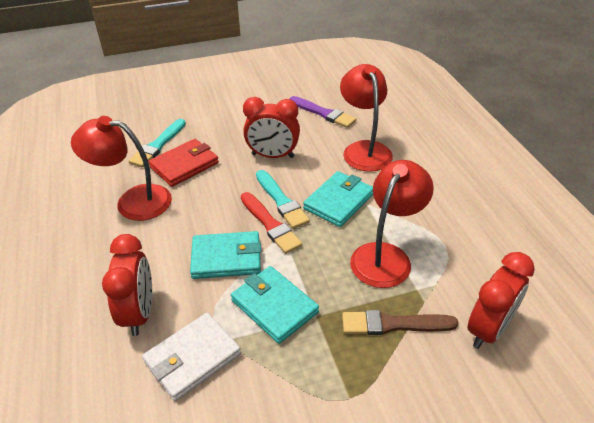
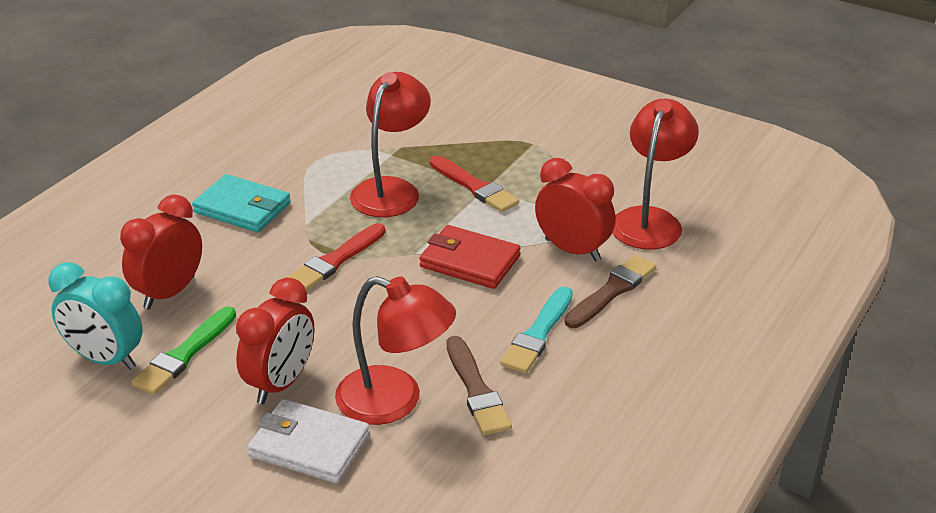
brown brush: [342,310,459,335] = 1 -> [446,336,512,436] [565,255,656,328] = 2
green brush: none = 0 -> [131,306,236,395] = 1
purple brush: [289,96,356,128] = 1 -> none = 0
red brush: [241,192,302,254] = 1 -> [286,223,386,291] [430,156,519,212] = 2
turquoise brush: [128,119,186,167] [256,170,310,229] = 2 -> [500,286,573,373] = 1
turquoise clock: none = 0 -> [49,262,143,370] = 1
turquoise wallet: [190,231,261,279] [231,266,319,344] [303,171,373,227] = 3 -> [192,174,291,232] = 1

